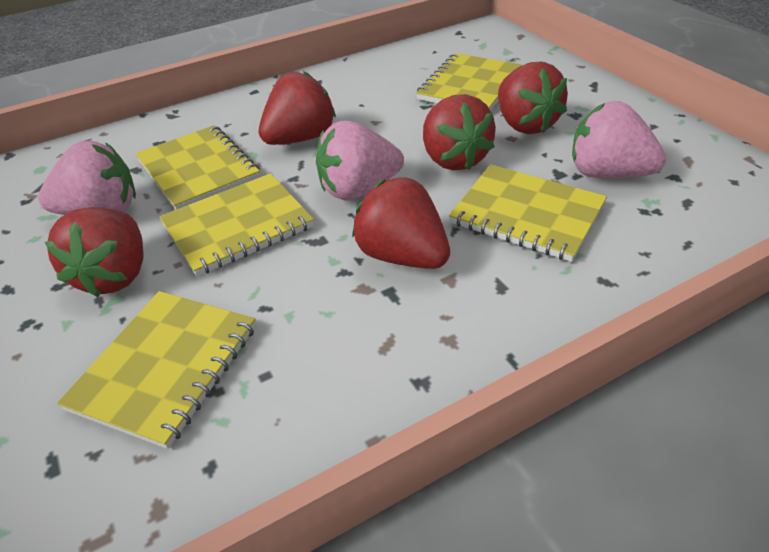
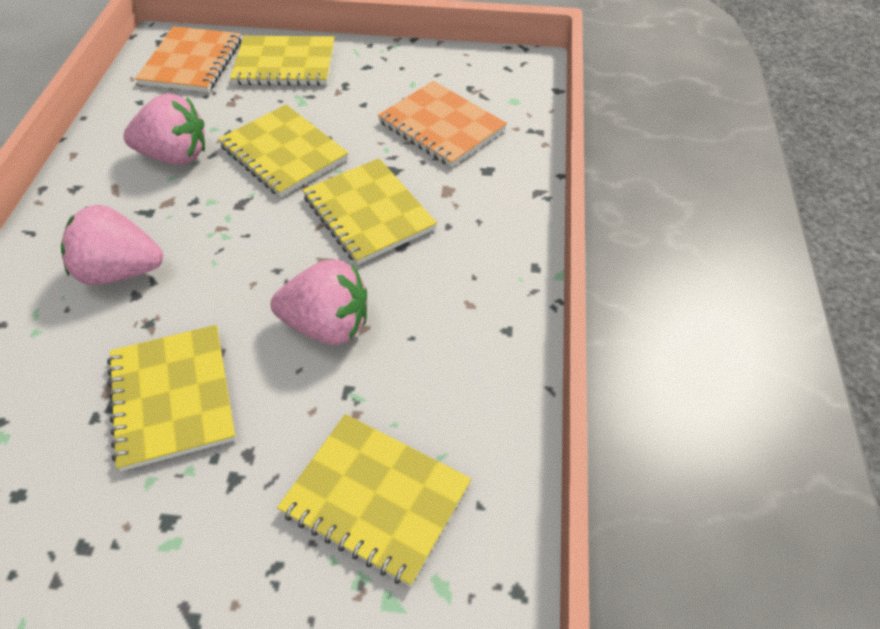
orange notebook: none = 0 -> [135,26,241,92] [378,81,507,167] = 2
red strawberry: [45,207,144,297] [259,71,336,145] [352,178,450,269] [423,94,496,170] [498,62,568,134] = 5 -> none = 0

